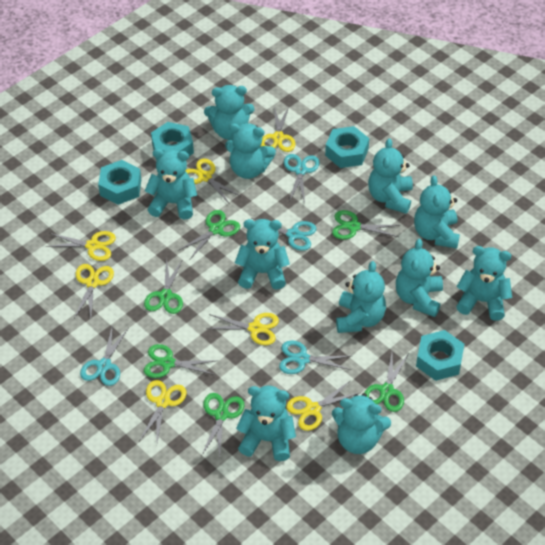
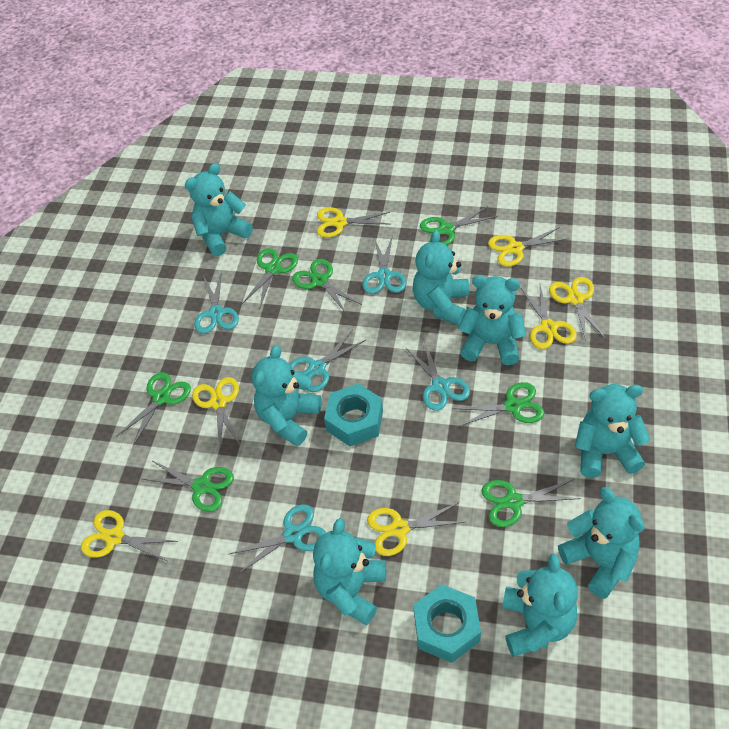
green scissors: [144,258,183,314] [144,344,216,378] [178,210,240,259] [202,393,245,458] [332,210,400,240] [364,353,408,412] = 6 -> [116,372,191,446] [142,460,234,512] [242,248,298,307] [292,259,362,313] [420,206,497,245] [452,382,545,427] [482,479,581,527] = 7
turquoise nut: [98,160,141,205] [151,122,194,160] [325,126,369,168] [416,330,464,381] = 4 -> [324,384,383,446] [413,584,481,663] = 2
turquoise scissors: [80,324,128,386] [252,218,317,251] [279,340,351,374] [284,154,320,204] = 4 -> [194,271,239,334] [230,504,326,574] [290,330,366,392] [363,238,406,294] [406,341,470,411] = 5
turquoise teddy bear: [145,149,197,220] [204,85,254,140] [225,123,276,179] [235,219,290,290] [236,386,296,461] [332,393,391,454] [336,261,386,333] [368,138,413,214] [396,239,443,317] [414,175,460,249] [456,246,512,321] = 11 -> [185,163,253,256] [252,345,322,446] [313,518,386,625] [413,230,469,325] [458,275,526,365] [502,553,578,657] [558,487,645,599] [575,384,651,478] = 8

